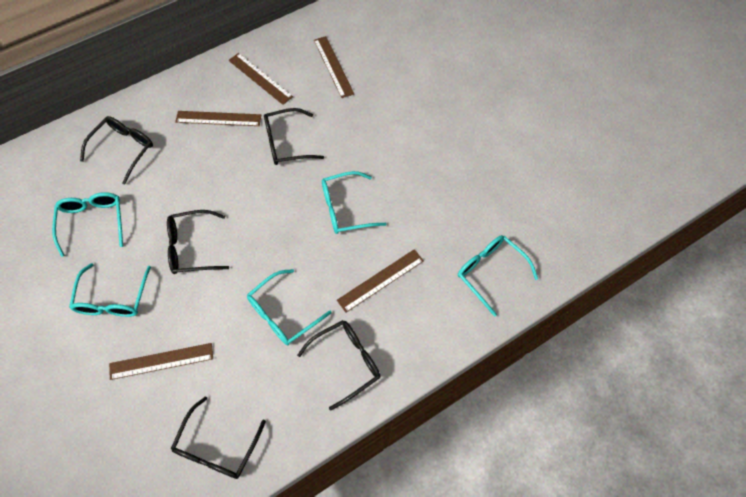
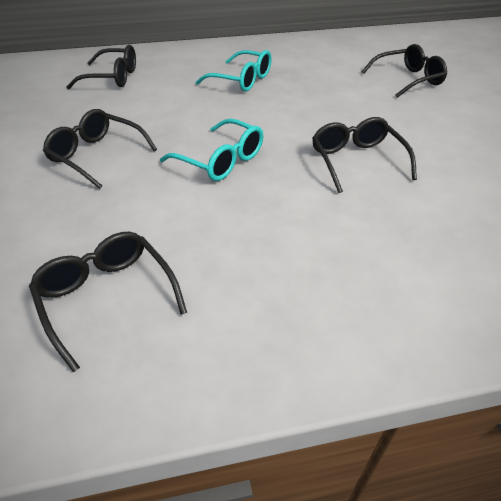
brown ruler: [109,343,213,380] [175,111,261,126] [228,53,293,105] [314,36,354,98] [337,249,424,313] = 5 -> none = 0
turquoise glasses: [52,192,123,257] [69,263,151,317] [247,269,331,345] [322,171,386,234] [458,235,538,317] = 5 -> [160,119,264,181] [195,50,271,92] = 2

